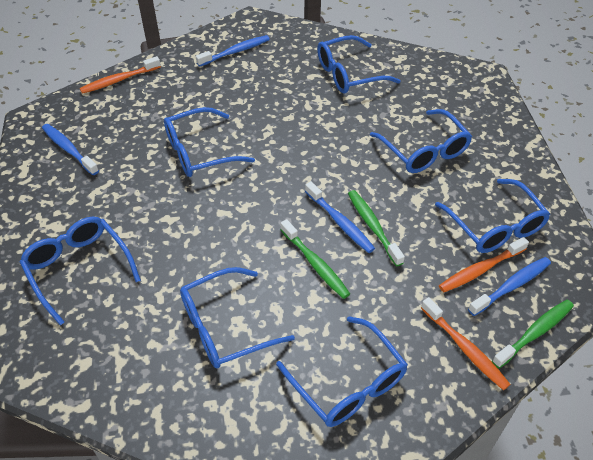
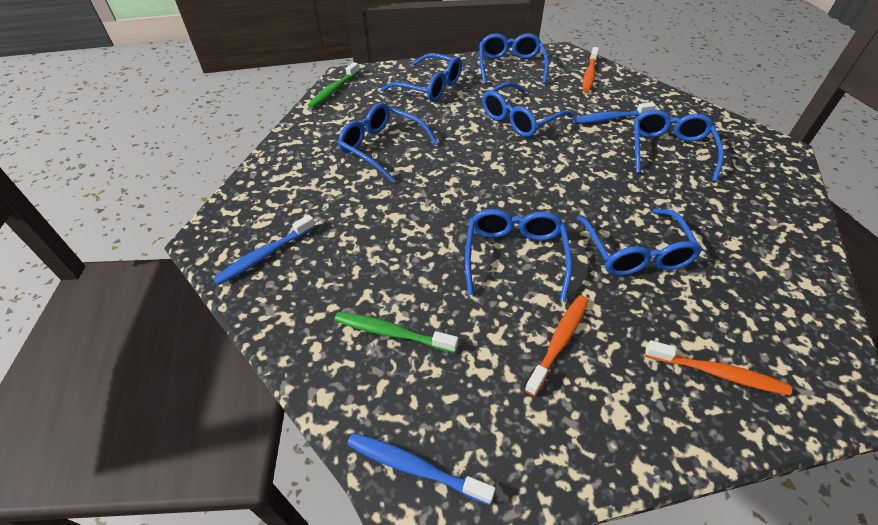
blue toothbrush: [42,124,99,175] [196,35,270,67] [305,181,375,253] [468,257,551,316] = 4 -> [213,215,316,285] [347,433,495,505] [573,102,656,124] = 3
green toothbrush: [280,219,350,299] [348,190,405,266] [492,299,574,368] = 3 -> [308,62,359,108] [334,312,458,353] = 2

